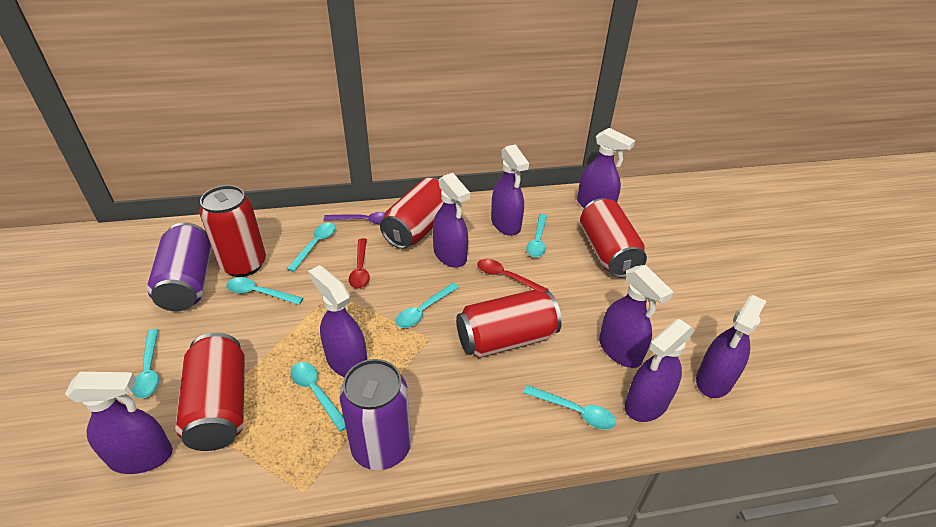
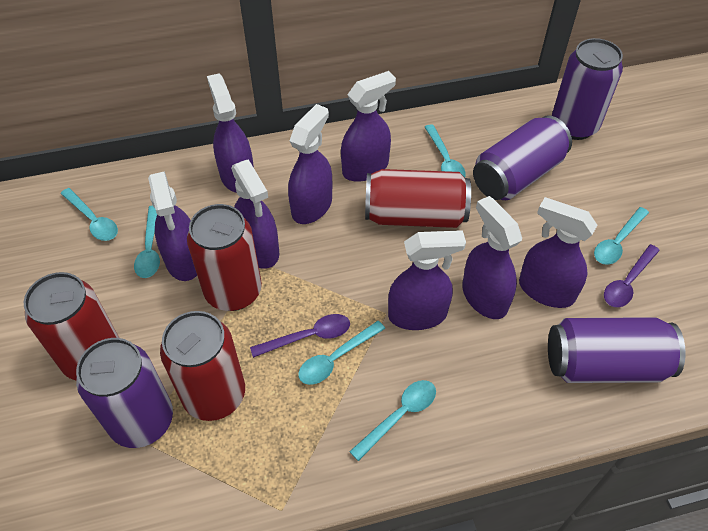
purple can: [147,222,211,311] [339,359,411,470] = 2 -> [76,338,173,448] [473,115,572,200] [548,317,686,383] [552,38,623,140] = 4
purple spoon: [324,212,385,225] = 1 -> [250,314,350,358] [604,244,660,307] = 2
red can: [175,333,245,451] [199,185,266,277] [380,178,443,249] [456,290,562,358] [580,198,647,278] = 5 -> [24,272,119,380] [160,311,245,421] [187,204,262,311] [365,169,471,228] = 4
red spoon: [349,238,370,289] [477,259,549,292] = 2 -> none = 0
turquoise spoon: [132,329,159,399] [226,277,303,305] [287,223,336,272] [291,362,346,432] [396,283,459,328] [523,385,616,430] [526,214,547,257] = 7 -> [61,188,118,241] [134,205,160,278] [298,321,385,385] [349,380,436,461] [425,124,466,178] [594,207,649,265] = 6

